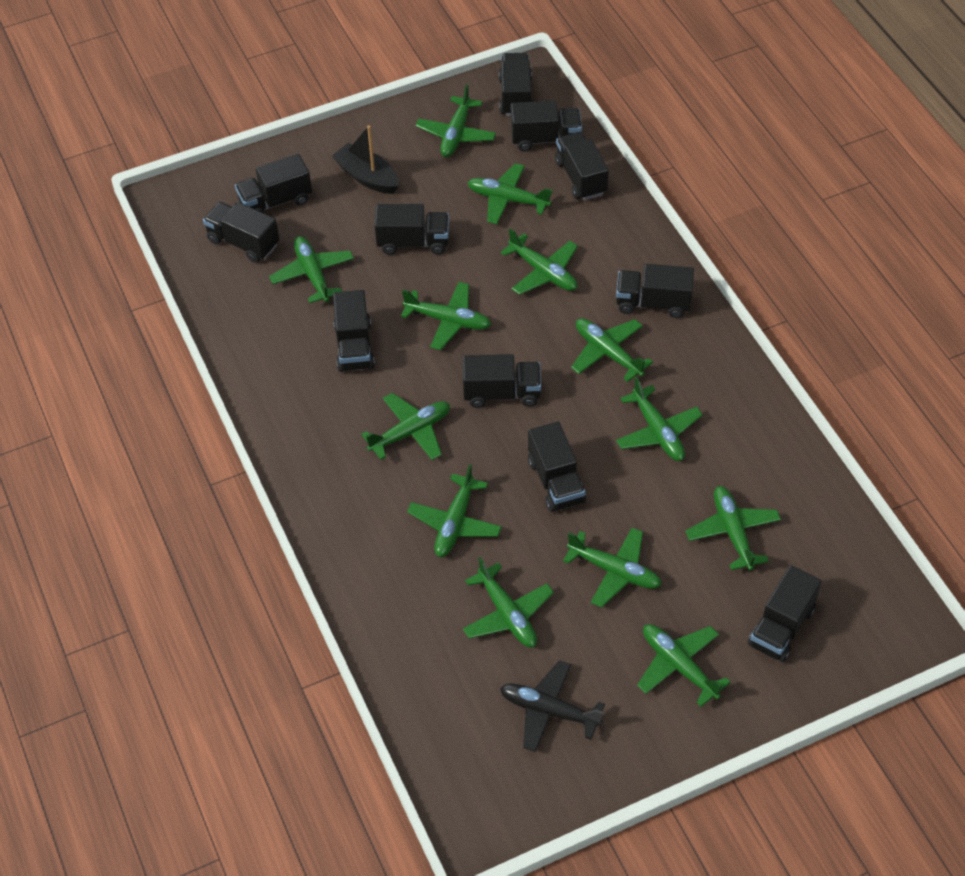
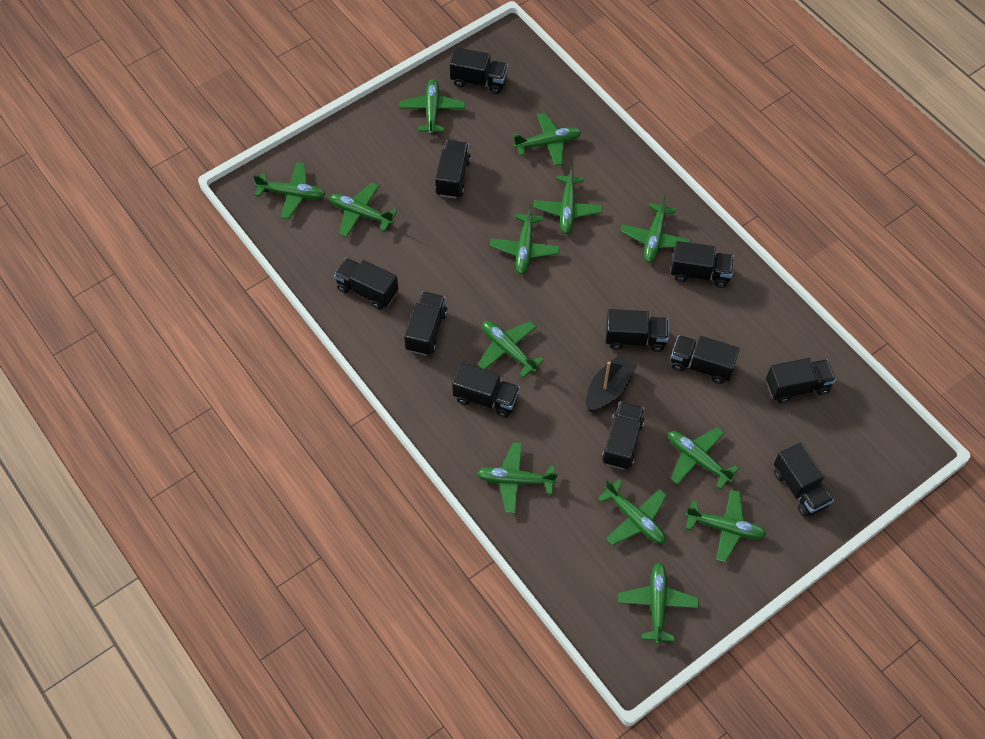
black plane: [500,660,605,752] = 1 -> none = 0

